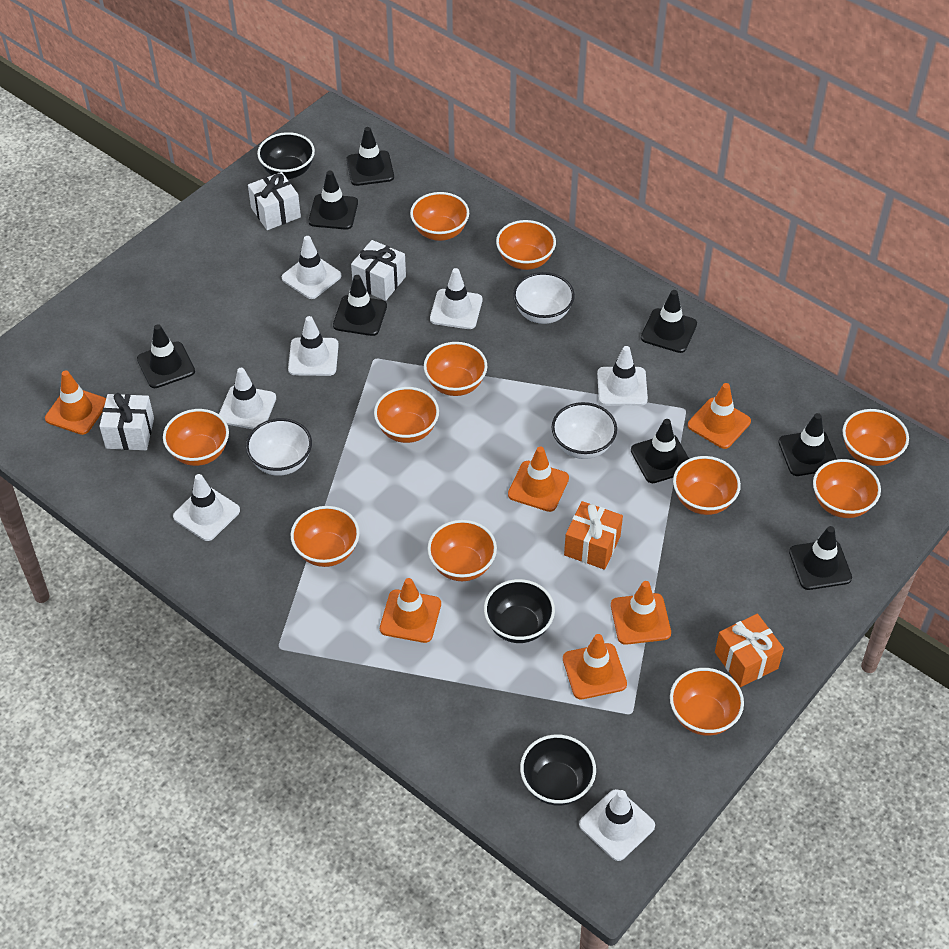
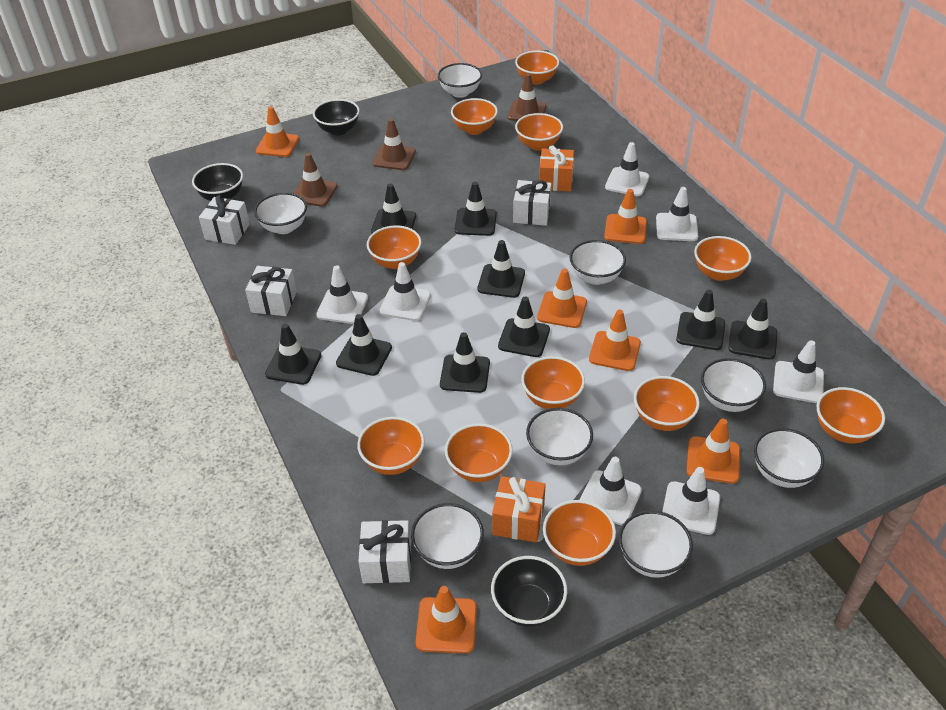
black traffic cone: [137,324,195,388] [308,171,358,230] [333,275,387,336] [346,127,394,186] [631,419,689,483] [641,290,697,353] [778,413,837,476] [789,526,852,590] = 8 -> [265,324,321,385] [336,314,392,376] [371,183,416,233] [440,332,490,393] [455,182,497,236] [478,240,525,298] [498,297,550,357] [676,290,725,350] [728,299,778,360] = 9
brown traffic cone: none = 0 -> [293,153,338,207] [372,118,416,170] [507,73,546,121] = 3
white bowl: [246,418,312,476] [513,272,575,324] [552,402,617,459] = 3 -> [254,193,307,234] [411,503,484,569] [438,63,482,98] [526,408,593,465] [570,240,626,285] [618,511,693,578] [701,358,766,412] [754,428,824,488] = 8
white gift: [99,393,154,450] [248,172,301,230] [351,240,406,301] = 3 -> [199,195,250,245] [245,266,297,316] [358,520,411,583] [513,180,552,226] = 4

